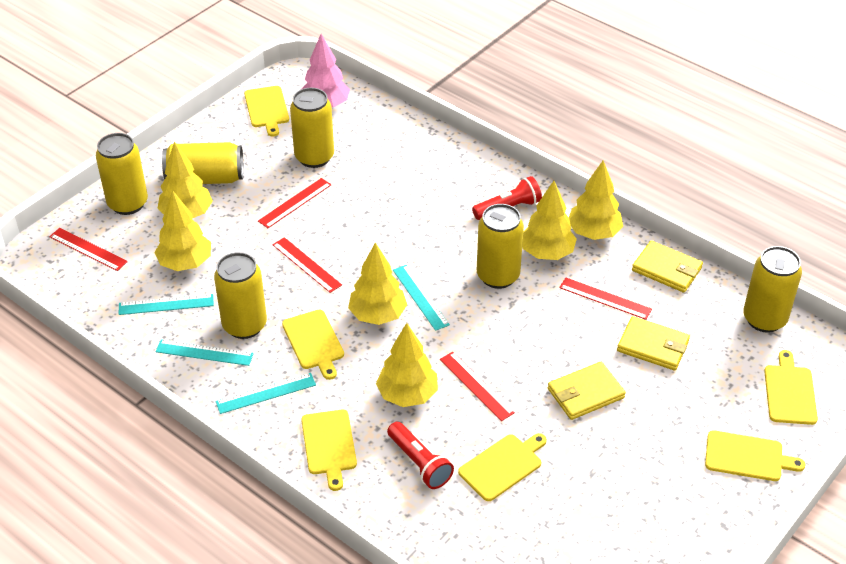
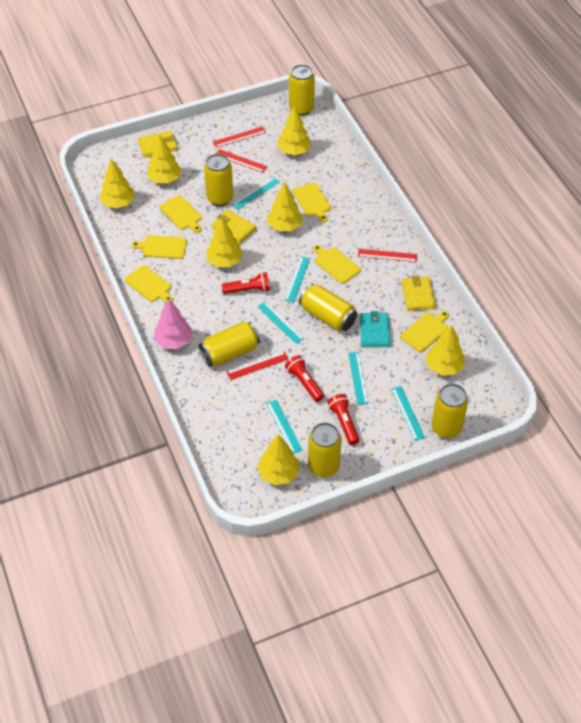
red flashlight: [387,422,454,489] [472,176,542,220] = 2 -> [222,272,270,294] [285,355,324,402] [328,394,360,445] = 3
red ruler: [49,228,128,271] [258,178,331,228] [272,237,342,293] [440,352,515,421] [559,277,652,320] = 5 -> [213,126,266,148] [216,149,268,172] [227,351,289,380] [358,249,417,262] = 4
turquoise ruler: [119,294,214,315] [156,340,254,366] [215,373,316,414] [393,265,450,331] = 4 -> [231,177,279,210] [258,301,304,344] [266,400,303,454] [284,256,310,302] [348,352,369,405] [391,386,425,441] = 6
turquoise wallet: none = 0 -> [360,311,391,347] = 1
yellow tree: [154,190,211,271] [158,141,213,218] [348,242,407,325] [376,323,438,407] [522,181,577,260] [569,160,623,240] = 6 -> [100,159,135,208] [147,134,182,183] [206,218,243,267] [257,434,299,485] [267,182,303,231] [277,106,311,155] [425,325,465,376] = 7

